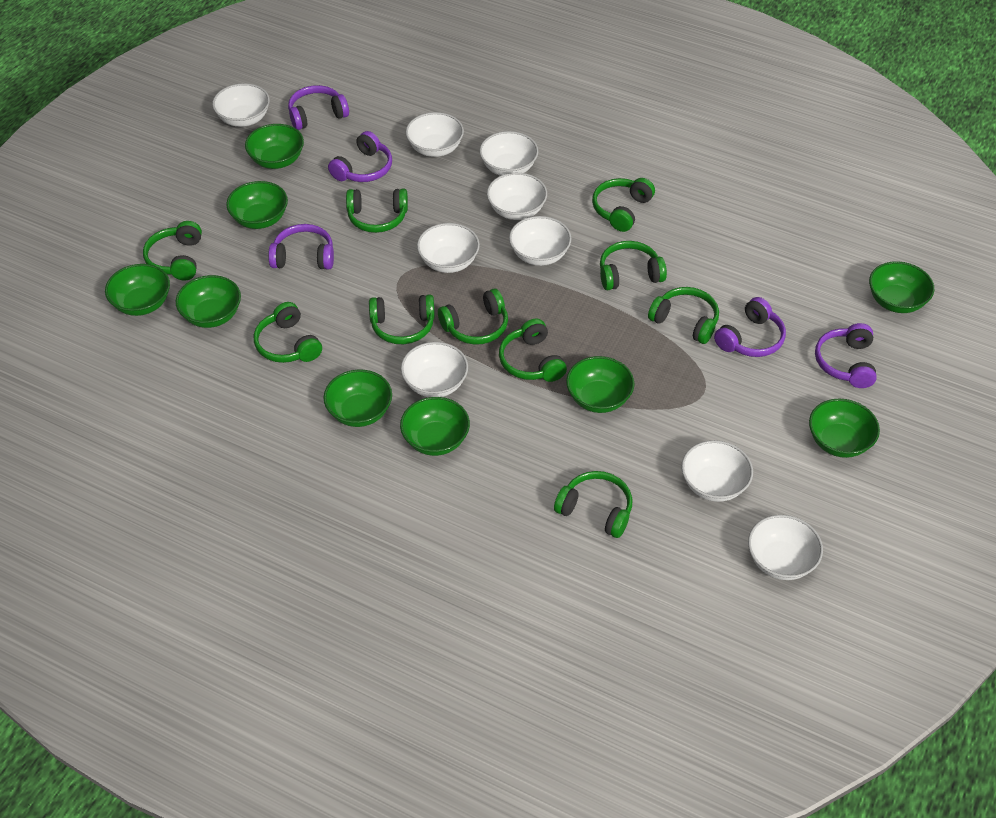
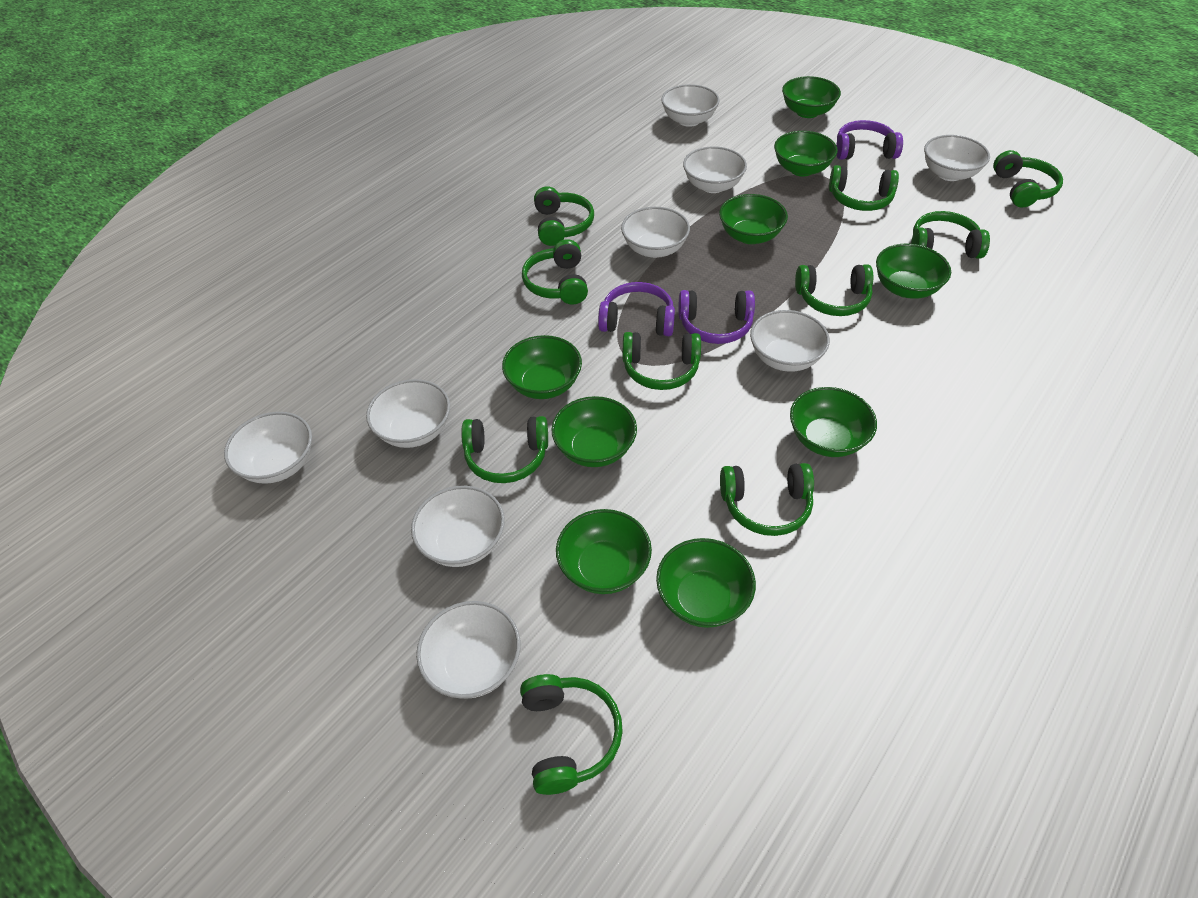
purple headphones: [268,224,334,270] [288,85,349,130] [328,131,392,182] [714,297,786,357] [815,323,877,388] = 5 -> [598,282,675,336] [678,290,755,344] [836,120,903,160] = 3

